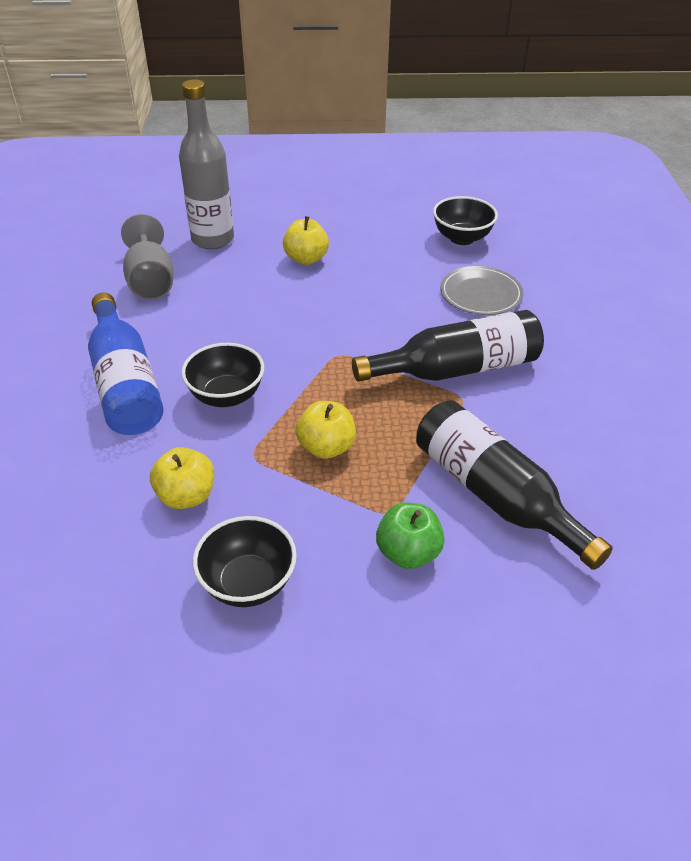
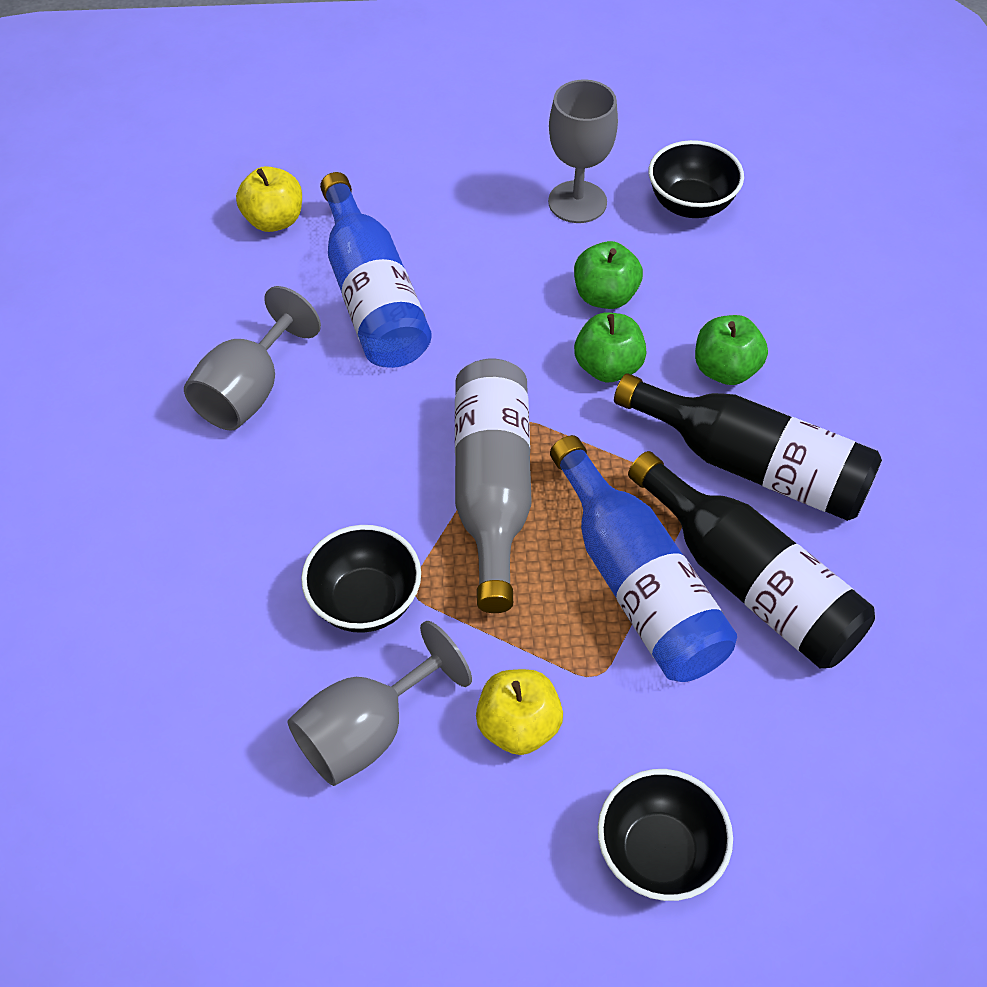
blue bottle: [88,293,163,435] = 1 -> [320,172,432,368] [550,435,737,682] = 2
green apple: [376,503,445,569] = 1 -> [574,241,643,309] [574,313,647,382] [695,315,768,385] = 3
grey goblet: [121,214,174,300] = 1 -> [184,286,321,431] [287,621,472,786] [548,79,618,223] = 3
grey plate: [440,266,524,315] = 1 -> none = 0
yellow apple: [150,447,214,509] [283,216,329,265] [296,401,356,459] = 3 -> [236,166,302,232] [476,669,563,755] = 2

